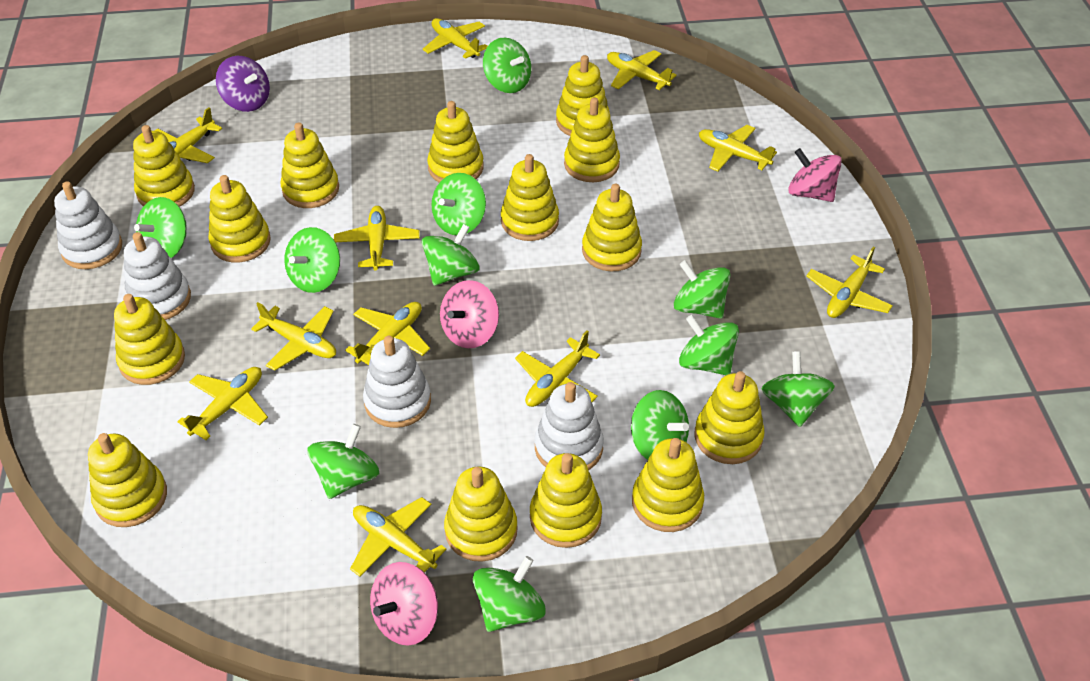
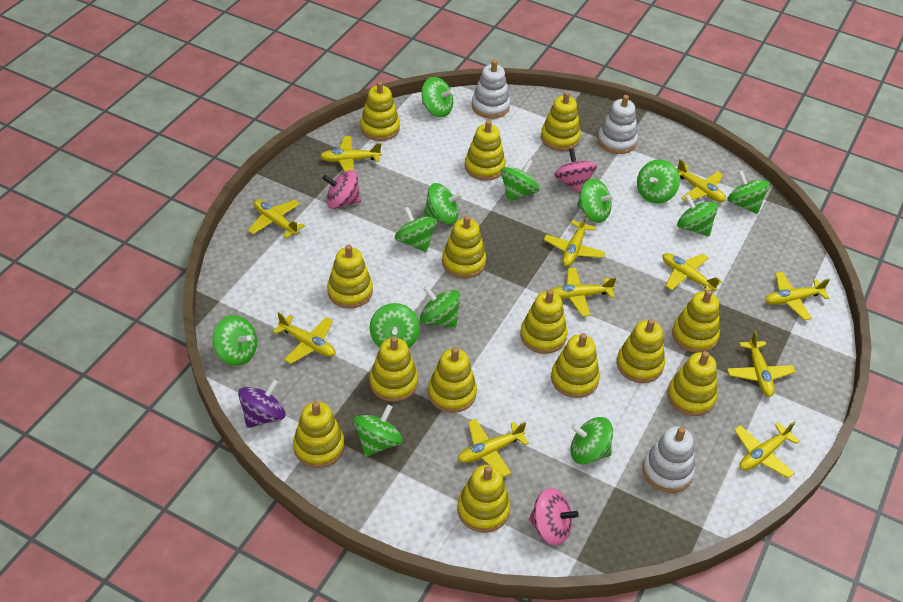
green spinning top: [134,197,187,258] [284,227,340,293] [308,424,379,499] [422,224,479,286] [431,173,486,235] [473,556,546,632] [483,38,531,93] [631,390,689,460] [674,260,731,319] [679,315,739,375] [762,351,835,427] = 11 -> [212,315,257,366] [354,404,403,457] [370,303,420,348] [395,207,437,252] [420,286,461,328] [422,77,454,117] [424,183,463,225] [501,159,540,201] [570,417,613,465] [577,179,615,223] [637,159,680,204] [677,194,718,236] [727,170,770,214] = 13
white stacking toy: [54,181,122,269] [124,232,191,320] [363,336,431,428] [534,382,604,470] = 4 -> [472,60,510,119] [598,95,638,154] [643,427,695,493] = 3

